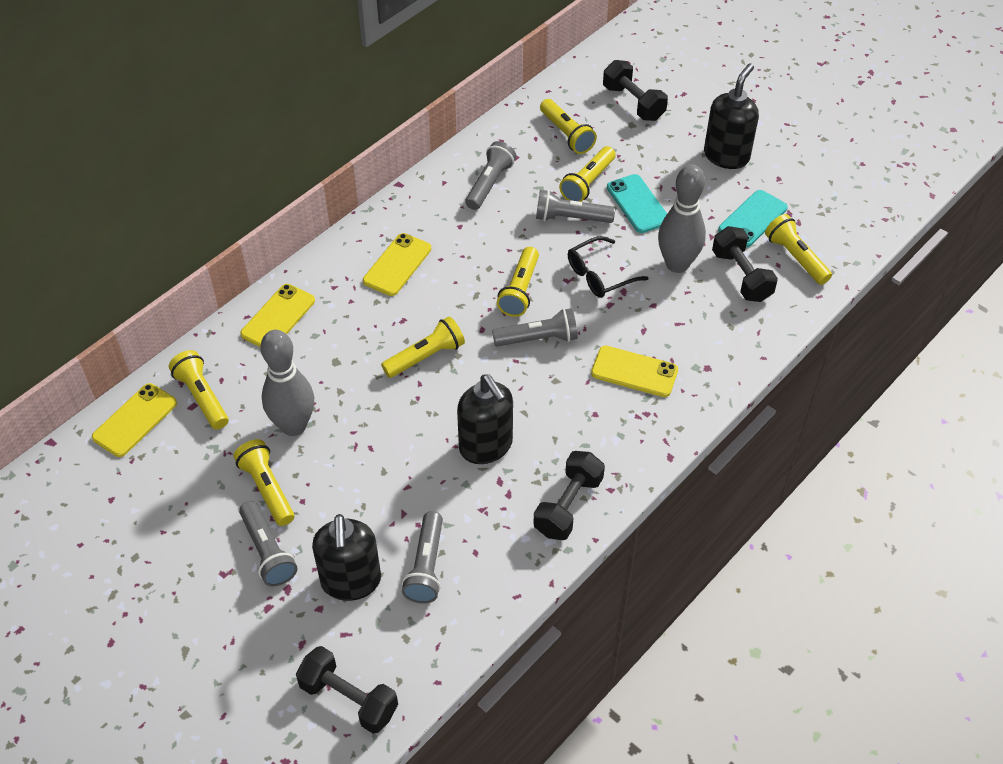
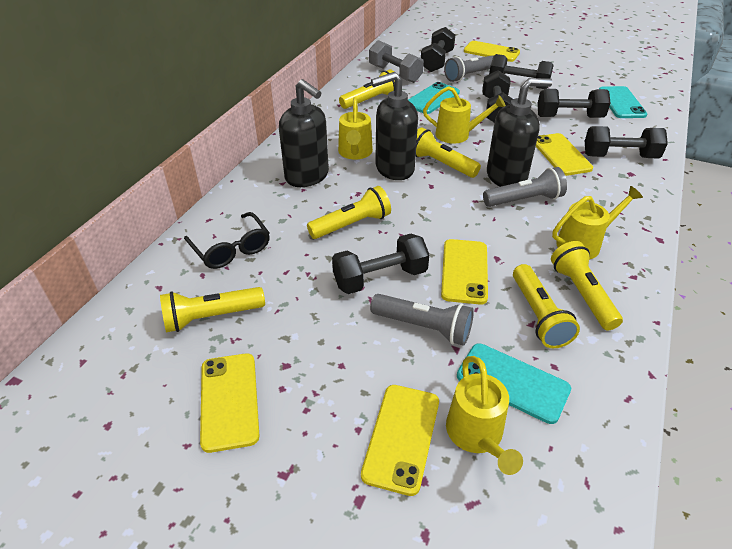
black dumbbell: [296,646,398,734] [533,451,605,540] [603,60,668,121] [712,226,778,302] = 4 -> [332,234,429,294] [421,27,455,72] [482,70,513,123] [489,54,553,89] [537,89,610,118] [585,126,668,159] = 6
grey bowling pin: [261,330,314,436] [658,164,706,273] = 2 -> none = 0
grey dumbbell: none = 0 -> [369,40,424,83] = 1
grey flashlight: [239,501,297,587] [402,511,443,604] [465,141,516,210] [492,308,578,347] [536,190,615,223] = 5 -> [370,294,474,346] [444,55,494,82] [483,167,567,207] = 3
turquoise phone: [607,174,667,233] [718,190,788,247] = 2 -> [408,82,460,114] [457,343,571,424] [599,86,647,118] = 3
yellow flashlight: [169,350,228,429] [233,439,294,526] [381,316,465,378] [497,247,539,317] [540,99,597,154] [559,146,616,202] [765,214,832,285] = 7 -> [160,287,265,332] [307,186,391,239] [339,69,395,109] [416,128,481,178] [513,264,580,348] [551,241,623,330] = 6
yellow phone: [92,383,177,457] [240,284,315,347] [363,233,431,296] [591,346,678,397] = 4 -> [200,353,259,453] [361,385,439,496] [441,239,488,304] [464,41,520,62] [536,133,593,176] = 5
yellow watering can: none = 0 -> [338,97,373,160] [423,86,506,144] [446,356,523,475] [552,186,643,260] = 4

